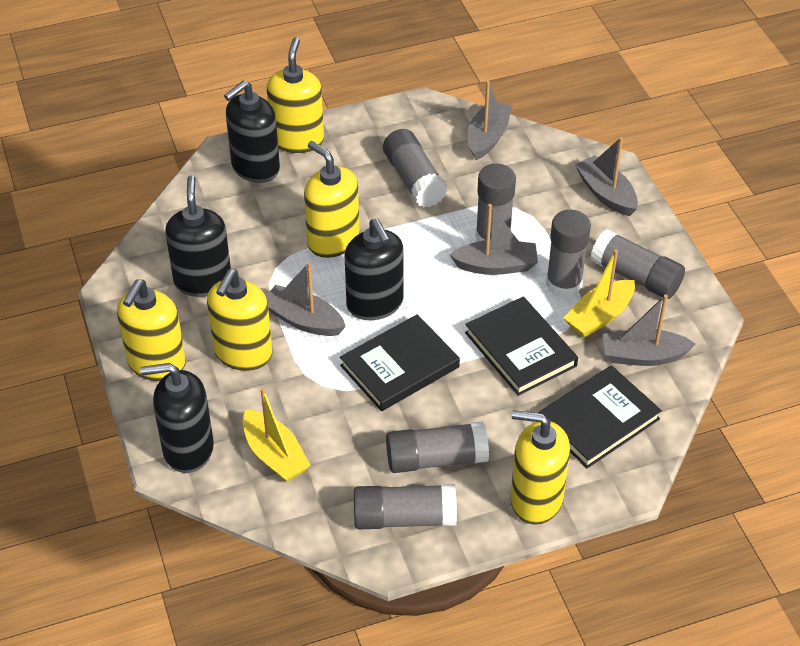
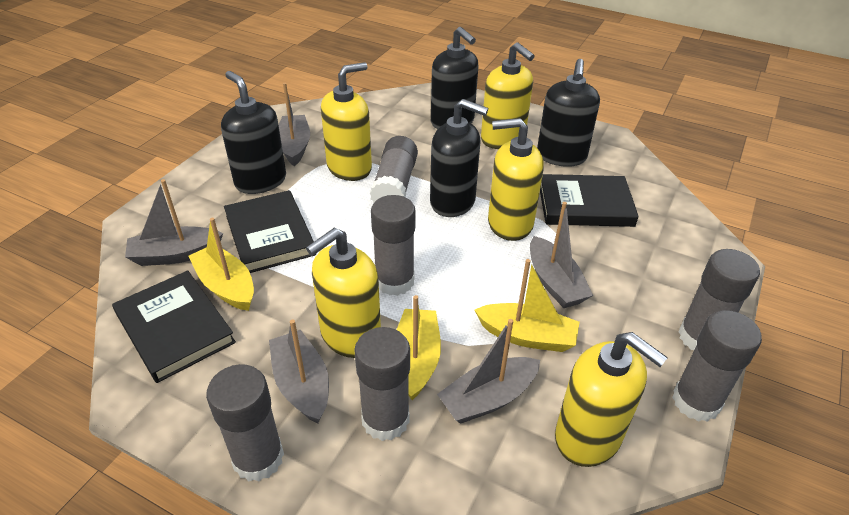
yellow boat: [243,387,311,482] [564,250,635,337] = 2 -> [188,218,254,311] [397,295,441,400] [474,259,580,352] = 3

